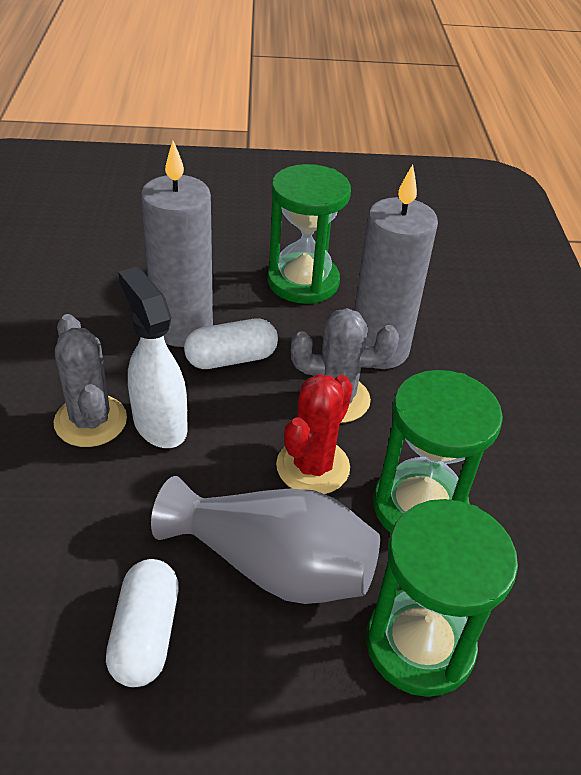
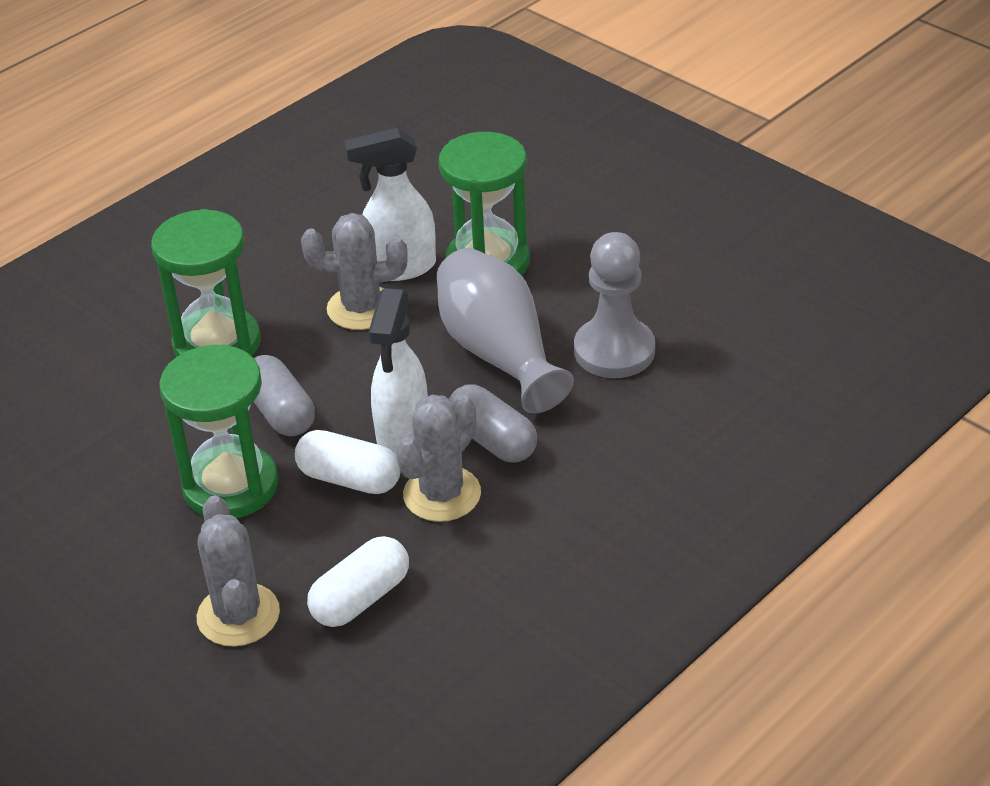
grey cactus: [54,314,127,447] [291,308,399,423] = 2 -> [197,495,280,647] [301,213,408,330] [396,395,481,522] = 3
grey candle: [141,141,213,347] [354,165,438,369] = 2 -> none = 0
grey capsule: none = 0 -> [254,355,315,436] [449,384,537,463] = 2
grey pawn: none = 0 -> [574,232,655,378] = 1
red cactus: [276,374,353,494] = 1 -> none = 0
white spray bottle: [118,267,188,448] = 1 -> [345,128,436,281] [368,288,428,456] = 2

